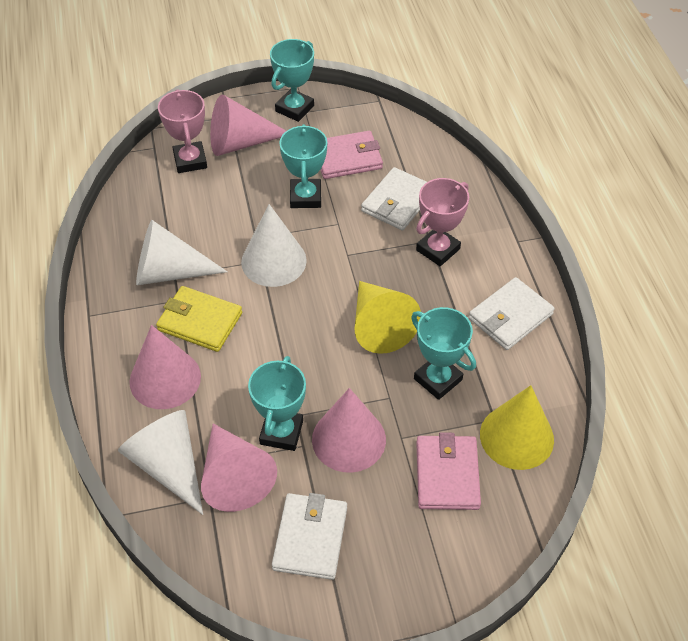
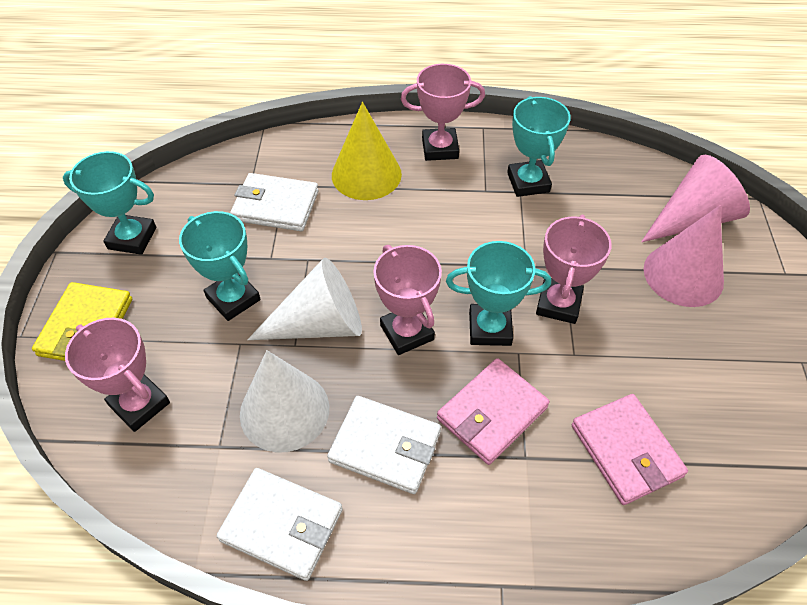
pink cone: [129,325,201,409] [201,424,277,512] [210,95,286,156] [312,388,386,473] = 4 -> [641,155,750,242] [644,205,724,307] = 2
pink trophy: [158,89,207,173] [416,178,469,266] = 2 -> [65,318,170,432] [373,245,442,355] [401,64,485,161] [536,215,612,324] = 4
white cone: [118,410,203,515] [136,220,228,285] [241,204,307,287] = 3 -> [240,350,329,453] [247,258,362,340] = 2
yellow cone: [354,281,421,354] [480,385,554,470] = 2 -> [332,102,402,200] = 1

